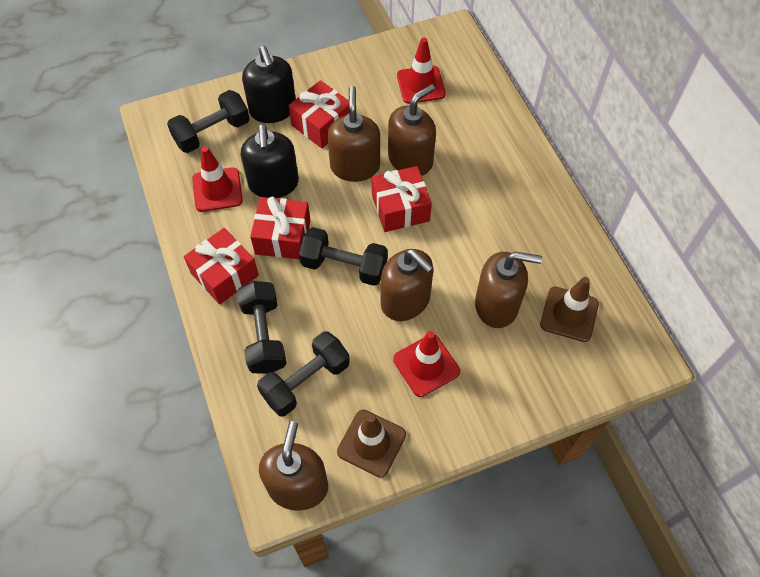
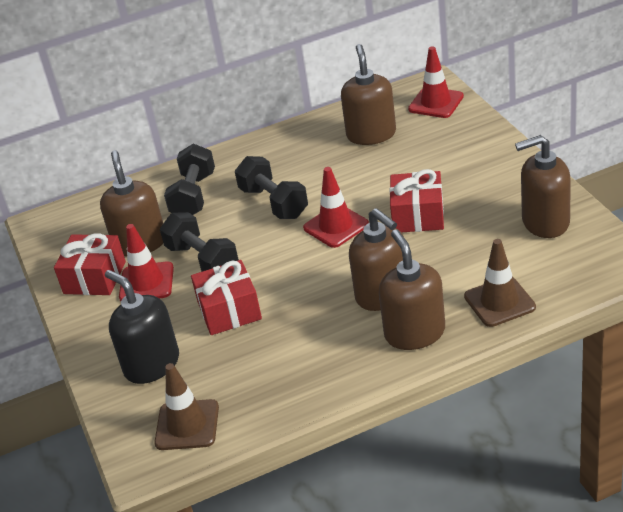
black dumbbell: [167,90,250,153] [237,281,286,374] [257,331,350,416] [299,227,388,286] = 4 -> [160,212,239,272] [164,144,215,215] [235,156,308,219] = 3
black soap dispenser: [241,124,299,198] [242,46,296,123] = 2 -> [105,270,179,384] = 1
red gift: [184,228,259,305] [250,197,311,259] [288,80,349,148] [372,166,432,232] = 4 -> [54,233,126,295] [191,260,262,335] [389,169,444,232] = 3

